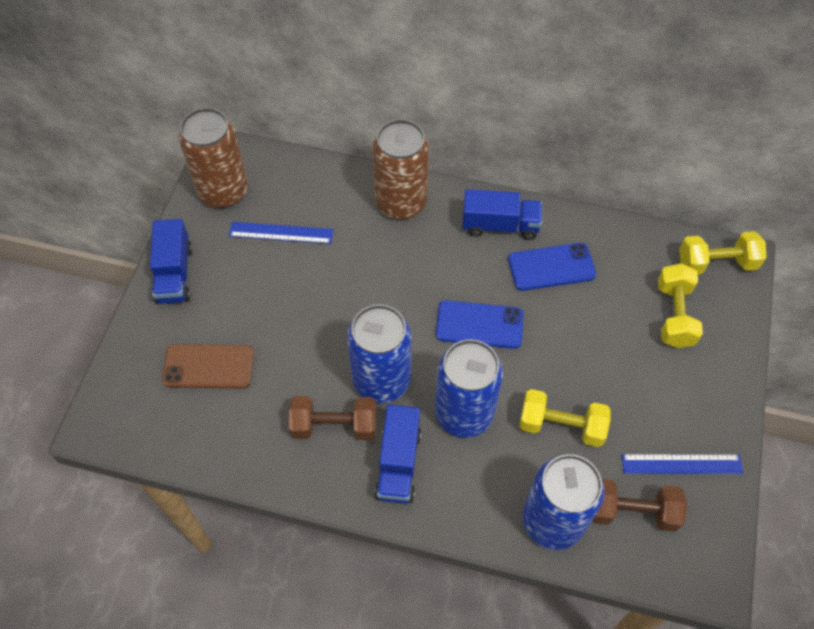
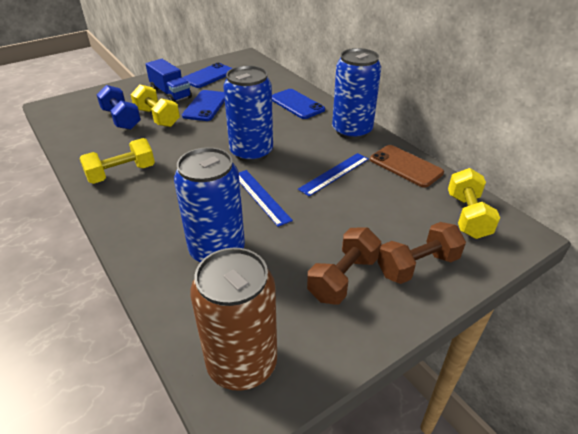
blue dumbbell: none = 0 -> [96,85,141,130] = 1
blue phone: [436,300,524,349] [508,243,596,291] = 2 -> [182,63,232,88] [182,90,225,121] [272,89,325,119] = 3
blue truck: [150,219,192,304] [375,405,421,504] [462,189,542,240] = 3 -> [146,59,192,102] = 1
brown can: [179,108,248,208] [372,119,429,220] = 2 -> [190,248,277,391] = 1

